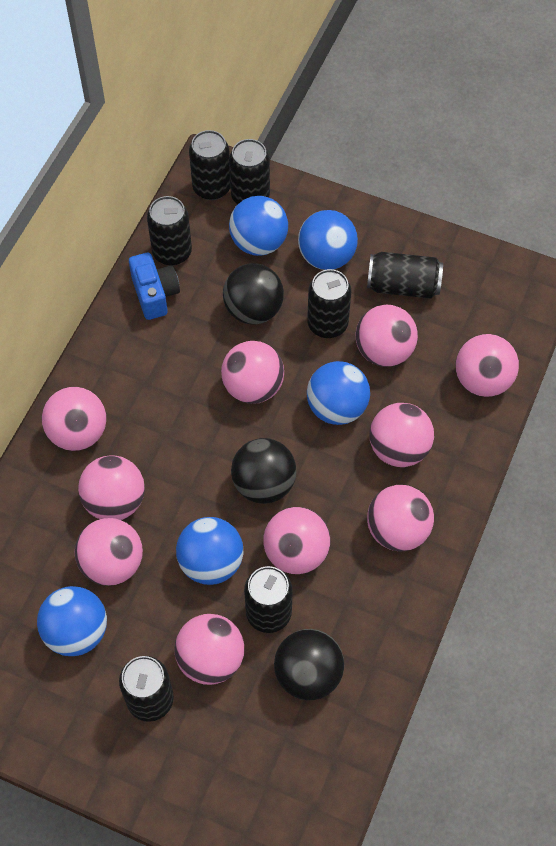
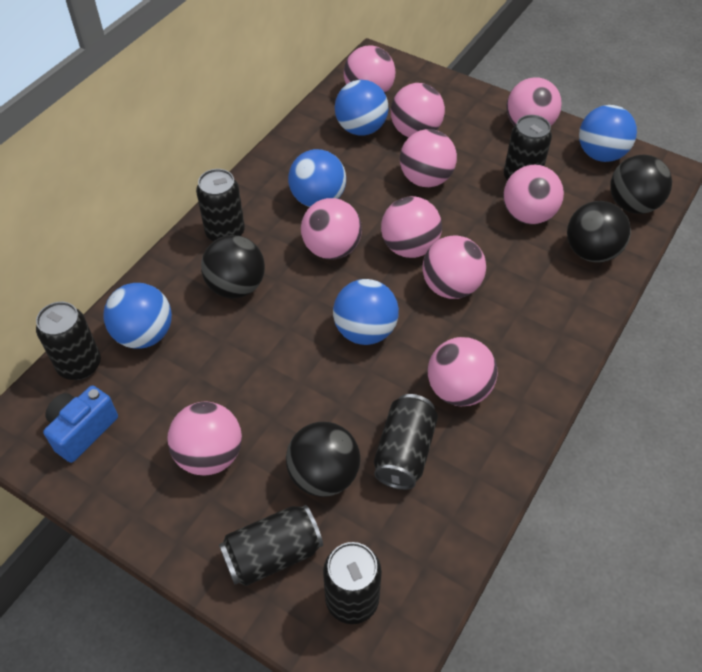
black ball: [223,263,284,325] [231,438,296,504] [274,629,344,700] = 3 -> [201,235,265,298] [286,422,360,497] [567,201,631,262] [610,155,672,214] = 4
black can: [119,656,174,722] [147,196,192,266] [189,130,230,200] [229,139,270,204] [244,566,293,633] [307,269,351,338] [367,252,443,299] = 7 -> [36,302,101,380] [196,169,245,241] [219,505,323,586] [323,542,382,624] [374,394,438,490] [504,115,552,180] = 6

